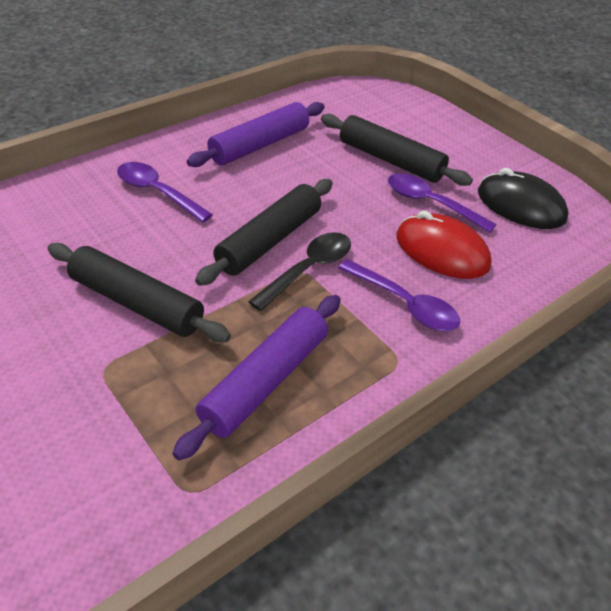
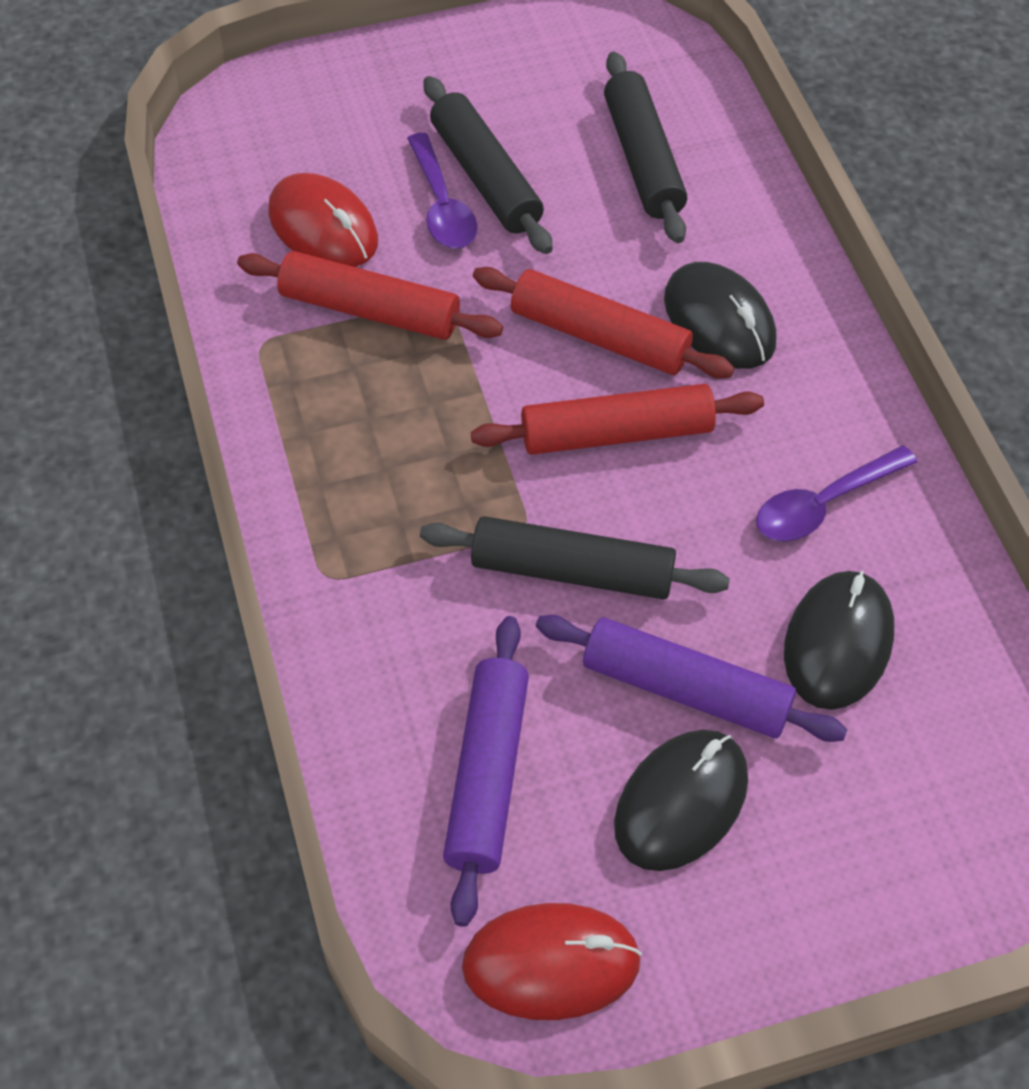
black mouse: [478,168,569,229] = 1 -> [614,730,748,871] [664,262,777,369] [784,570,894,710] = 3
black spoon: [248,232,351,311] = 1 -> none = 0
purple spoon: [117,162,213,222] [338,259,460,331] [388,173,497,233] = 3 -> [407,133,478,249] [756,446,917,541] = 2
red mouse: [397,211,492,279] = 1 -> [268,173,378,267] [462,903,642,1020] = 2
red rolling pin: none = 0 -> [237,251,503,340] [471,384,764,455] [473,267,735,379] = 3

